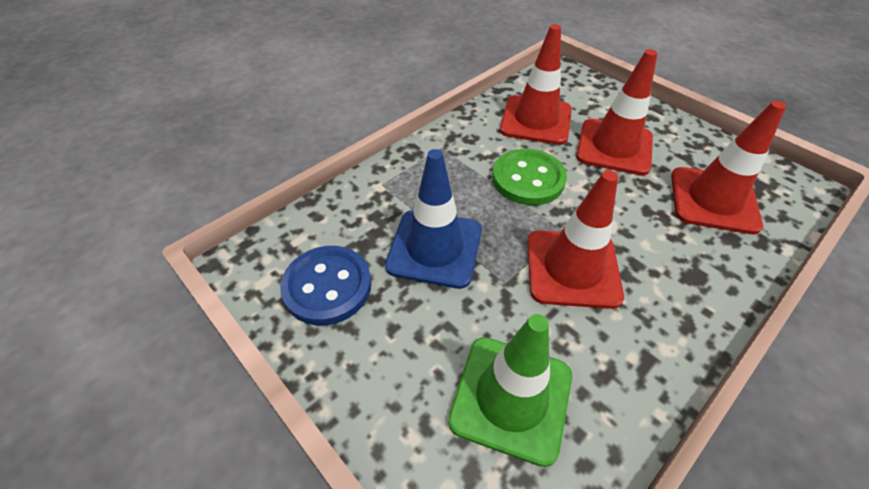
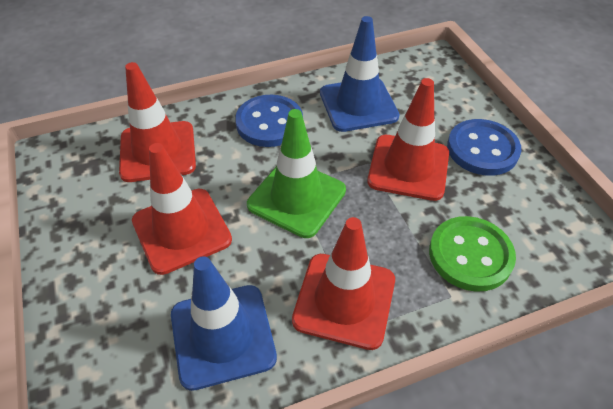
blue button: [280,246,371,325] = 1 -> [235,95,303,147] [447,119,521,176] = 2
blue traffic cone: [385,149,482,289] = 1 -> [171,256,277,391] [320,16,399,132] = 2

